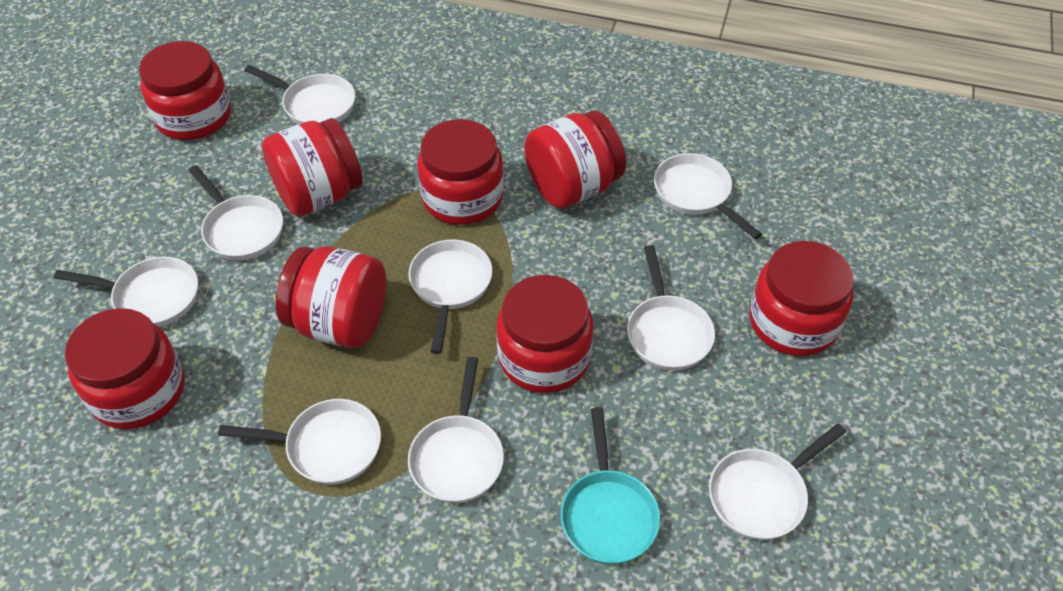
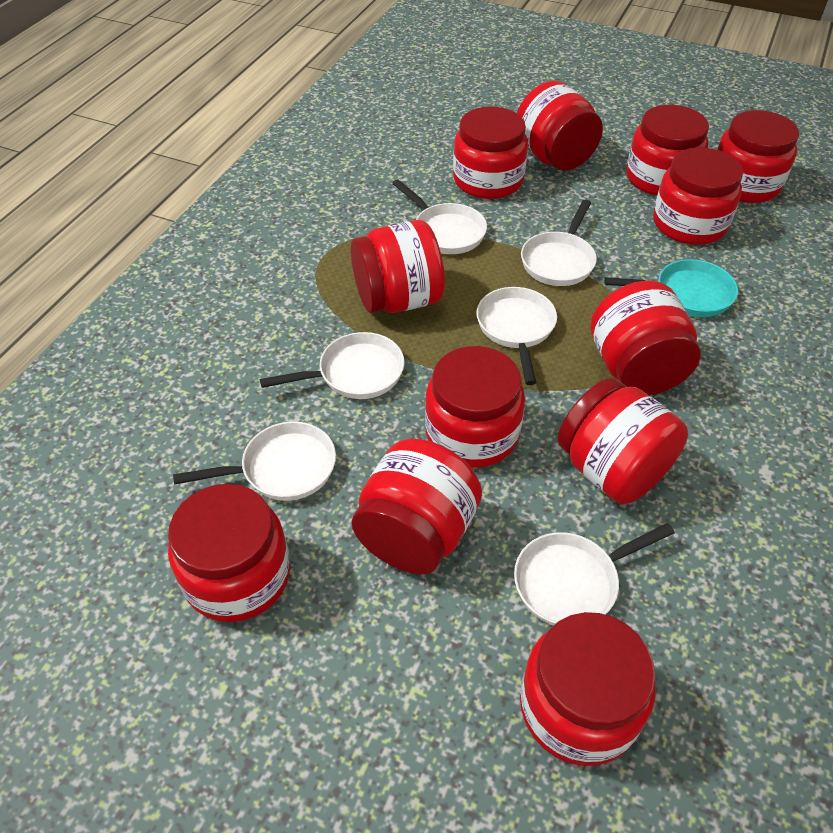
red jar: [65,308,185,429] [139,41,231,140] [262,118,363,217] [276,246,386,348] [417,119,504,225] [496,275,593,393] [524,111,626,209] [749,241,854,356] = 8 -> [168,484,290,622] [351,220,445,313] [352,439,482,574] [425,346,525,468] [453,107,528,199] [517,81,603,171] [520,612,656,766] [558,378,688,504] [590,281,701,395] [626,105,709,196] [653,147,743,245] [717,110,799,203] = 12
white pan: [54,257,198,327] [189,165,283,260] [218,399,381,485] [244,65,355,124] [408,240,492,354] [408,357,504,503] [627,245,715,371] [654,153,762,239] [709,423,846,540] = 9 -> [173,422,336,501] [260,332,405,399] [392,179,487,254] [477,287,557,385] [514,523,675,626] [521,200,597,286] = 6

